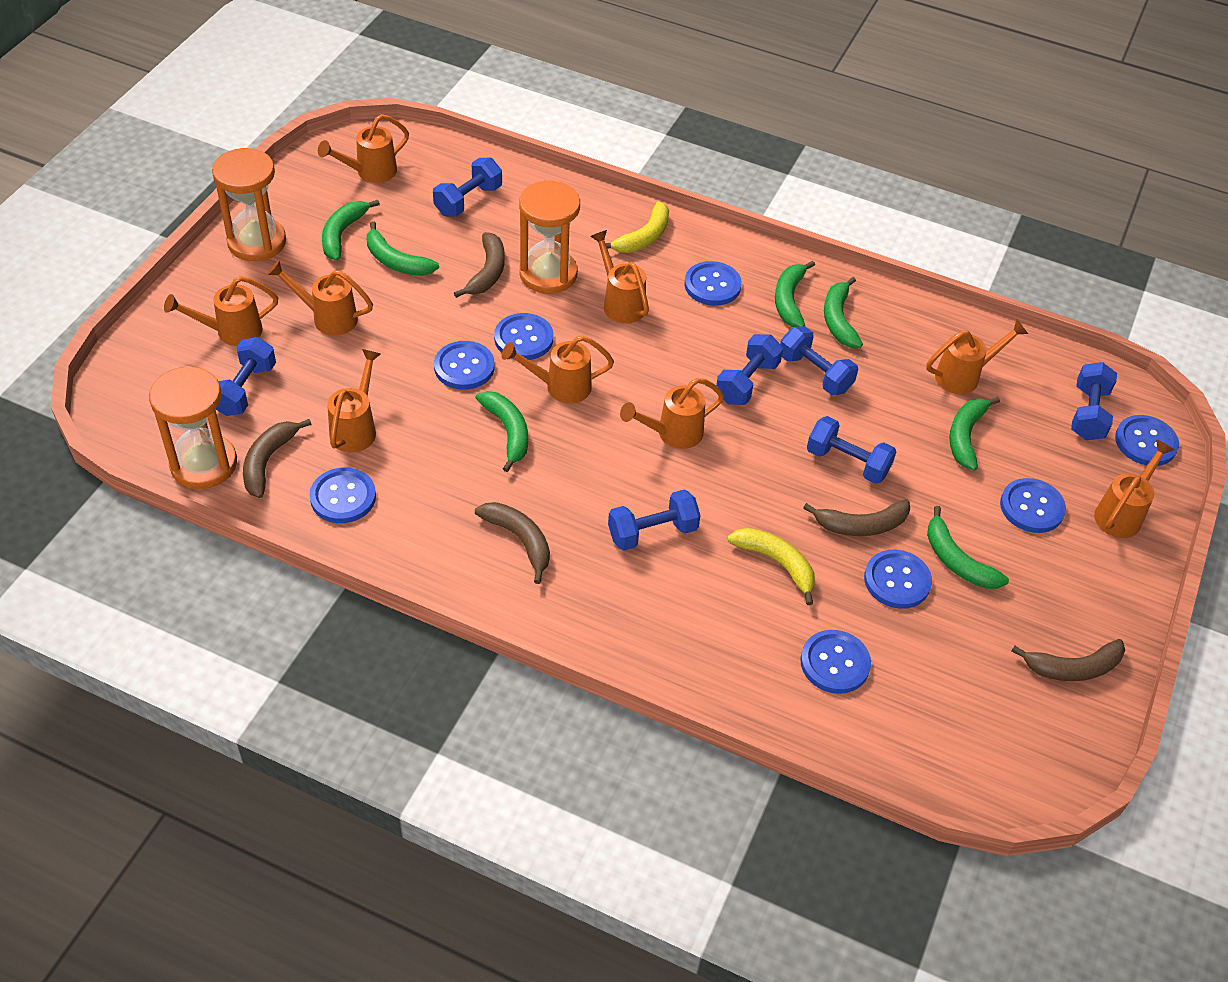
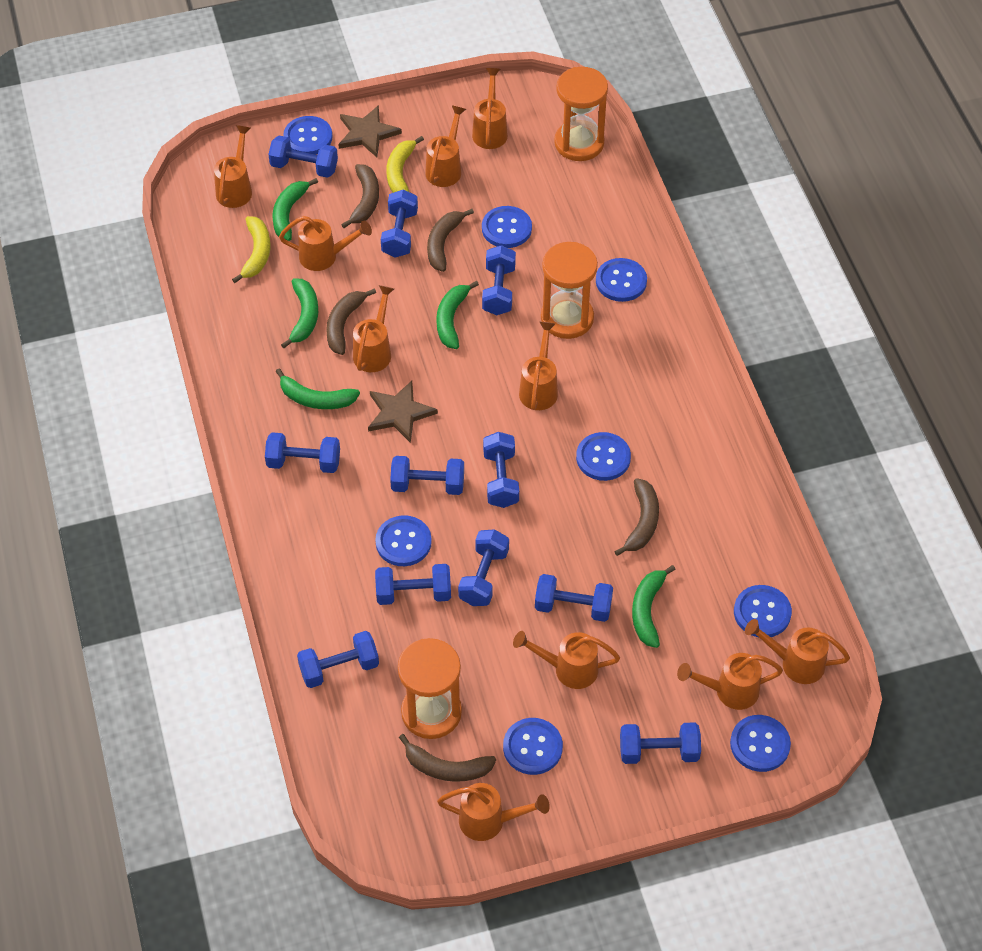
blue dumbbell: [216,337,276,416] [433,158,502,217] [608,490,701,551] [716,334,783,405] [780,326,858,395] [807,416,896,484] [1071,362,1117,440] = 7 -> [265,432,340,473] [268,136,338,178] [297,631,379,688] [375,564,451,605] [381,189,418,258] [390,456,464,495] [458,529,509,606] [482,245,516,315] [483,432,519,508] [535,574,613,622] [620,722,701,764] = 11
brown star: none = 0 -> [338,105,402,157] [368,381,438,443] = 2
green banana: [322,200,380,261] [367,221,439,276] [476,391,528,472] [775,261,815,327] [824,277,863,348] [927,506,1009,589] [949,397,1000,471] = 7 -> [272,178,318,241] [276,369,360,409] [281,278,318,348] [436,281,479,349] [632,565,676,648] = 5
orange watering can: [164,276,278,346] [267,260,373,336] [318,114,409,183] [327,349,381,453] [501,335,614,404] [590,230,649,324] [620,378,724,449] [926,320,1028,394] [1094,440,1174,538] = 9 -> [214,125,252,208] [279,216,372,271] [353,285,394,372] [425,105,466,187] [437,783,550,841] [472,68,508,149] [513,631,620,689] [519,322,558,410] [677,653,783,710] [745,619,850,684] = 10

